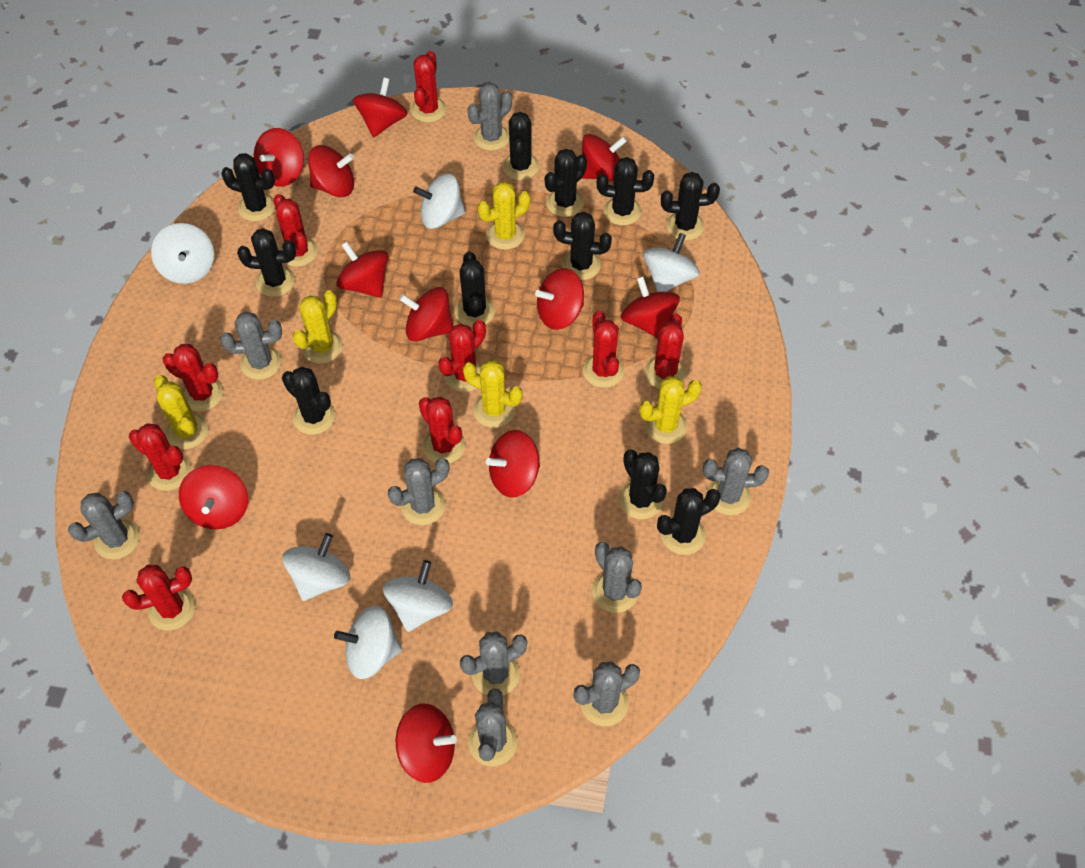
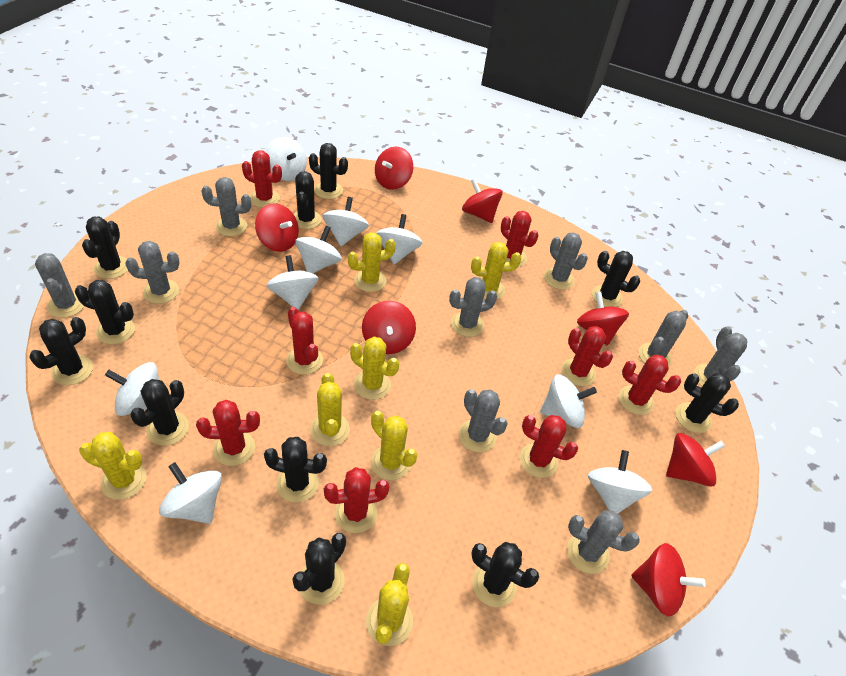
red cactus: [122,565,195,631] [129,423,191,491] [163,344,223,412] [273,194,318,267] [411,51,447,123] [419,397,465,464] [438,320,486,392] [583,311,624,388] [645,313,686,388] = 9 -> [196,400,260,466] [242,150,282,208] [286,307,323,375] [324,467,390,533] [501,211,538,267] [520,415,578,478] [561,326,613,386] [619,355,681,415] = 8
red spinning top: [179,465,248,530] [254,128,304,187] [308,145,354,197] [336,242,388,298] [353,78,407,137] [396,704,457,783] [399,287,453,341] [486,430,540,498] [535,268,584,330] [582,134,627,181] [621,276,680,338] = 11 -> [255,203,299,252] [362,301,416,354] [375,147,413,190] [462,179,503,223] [577,292,629,345] [631,543,706,617] [666,433,725,487] = 7
white spinning top: [151,223,214,284] [282,533,350,601] [334,606,402,679] [383,560,453,632] [413,173,466,229] [643,233,700,292] = 6 -> [105,362,159,416] [159,462,222,524] [266,137,307,181] [267,255,319,310] [295,226,342,273] [322,197,369,246] [377,214,423,264] [540,374,597,428] [588,450,652,514] = 9
yellow cactus: [154,375,209,449] [292,290,343,364] [463,360,523,428] [477,181,530,250] [639,376,702,444] = 5 -> [79,432,147,500] [310,373,350,446] [348,232,396,292] [350,337,399,400] [366,563,413,646] [371,411,417,480] [471,242,521,300] = 7

